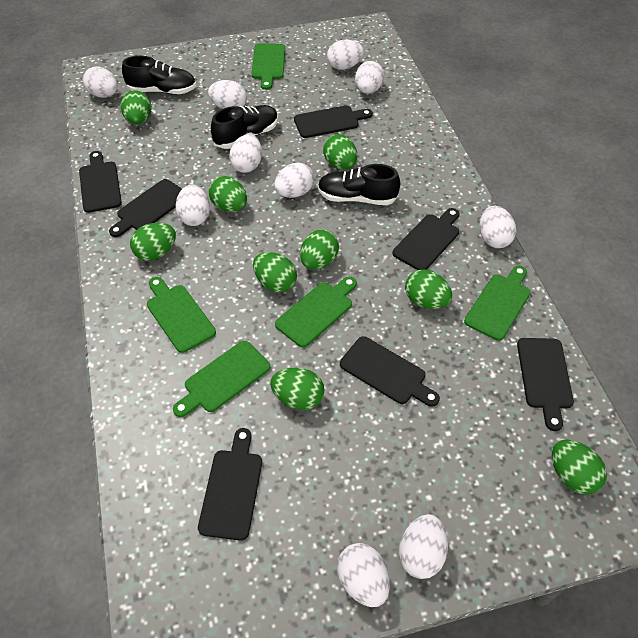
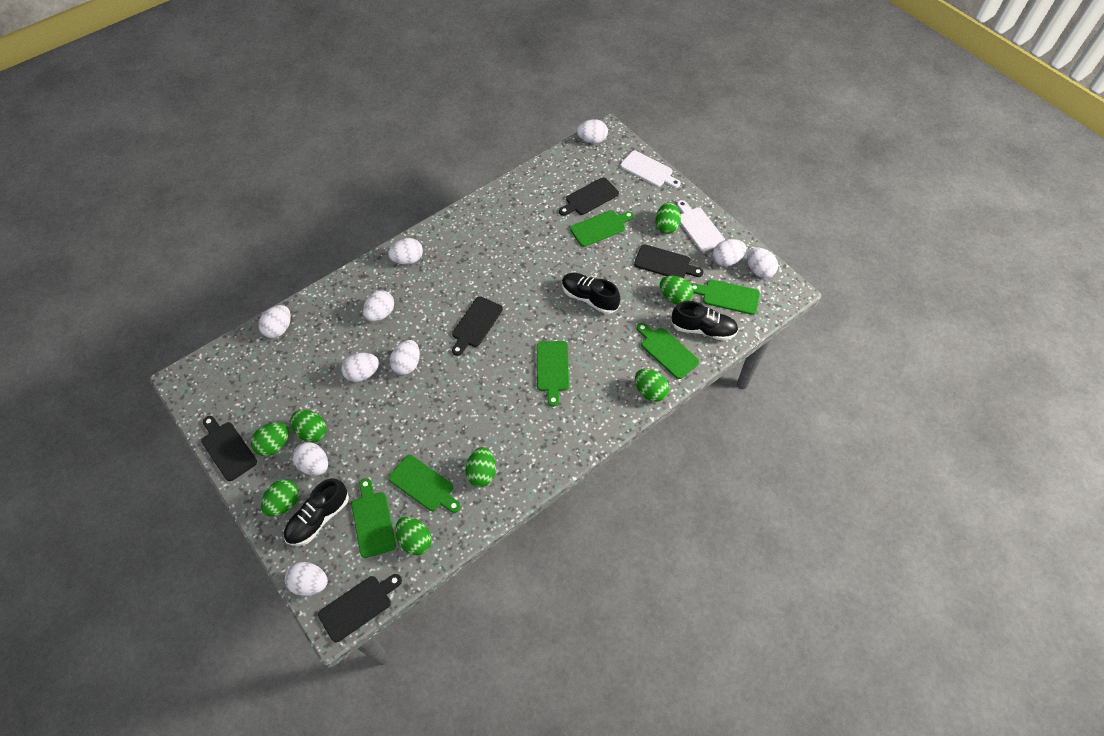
black cutting board: [79,151,122,213] [109,179,182,237] [198,428,262,541] [294,105,373,138] [340,336,440,407] [392,208,460,270] [517,338,574,431] = 7 -> [201,416,257,481] [318,574,402,642] [452,296,503,356] [559,178,619,216] [634,244,704,278] = 5
green cutting board: [147,277,216,353] [173,341,270,417] [252,44,285,90] [275,277,357,347] [464,266,531,341] = 5 -> [351,478,396,558] [388,455,461,513] [537,341,569,407] [570,210,634,247] [637,323,699,379] [691,279,760,315] = 6
green egg: [121,90,151,125] [130,223,176,261] [208,176,247,212] [253,252,297,293] [270,368,324,410] [300,229,339,269] [323,134,357,170] [405,270,452,309] [552,440,607,495] = 9 -> [251,422,289,456] [261,479,299,516] [291,410,326,443] [395,517,431,555] [465,447,496,487] [635,369,669,402] [655,202,681,234] [660,276,693,304] = 8
white cutting board: none = 0 -> [620,151,681,188] [677,200,725,252] = 2

